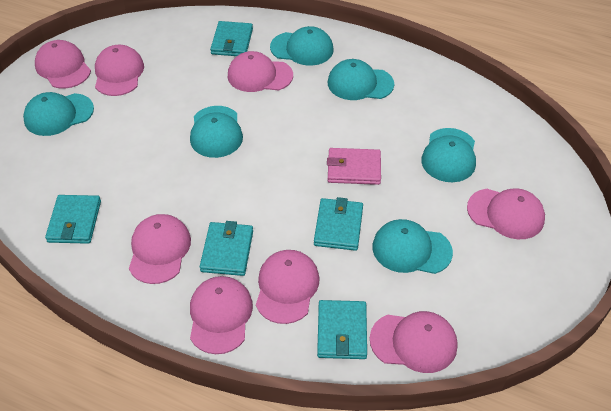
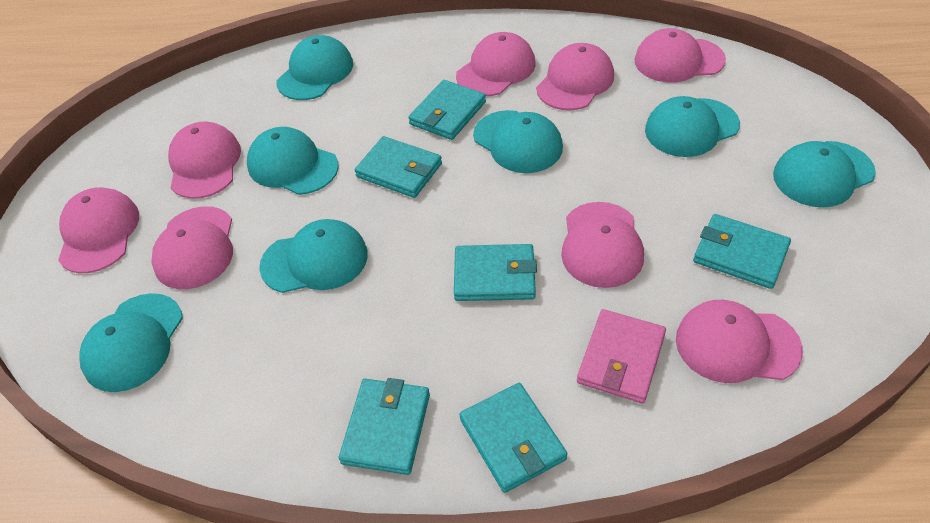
turquoise cap: [23,92,94,136] [190,106,243,158] [270,26,334,66] [328,59,394,100] [372,219,453,274] [421,128,476,182] = 6 -> [79,293,183,392] [247,127,339,195] [259,219,368,293] [277,35,353,100] [473,110,563,173] [645,96,740,157] [773,141,876,207] = 7
turquoise wallet: [45,195,101,244] [199,221,253,276] [210,21,253,56] [314,197,363,251] [317,300,367,359] = 5 -> [339,378,430,475] [355,136,442,198] [408,80,486,140] [454,244,537,301] [459,383,567,493] [693,214,791,289] = 6

